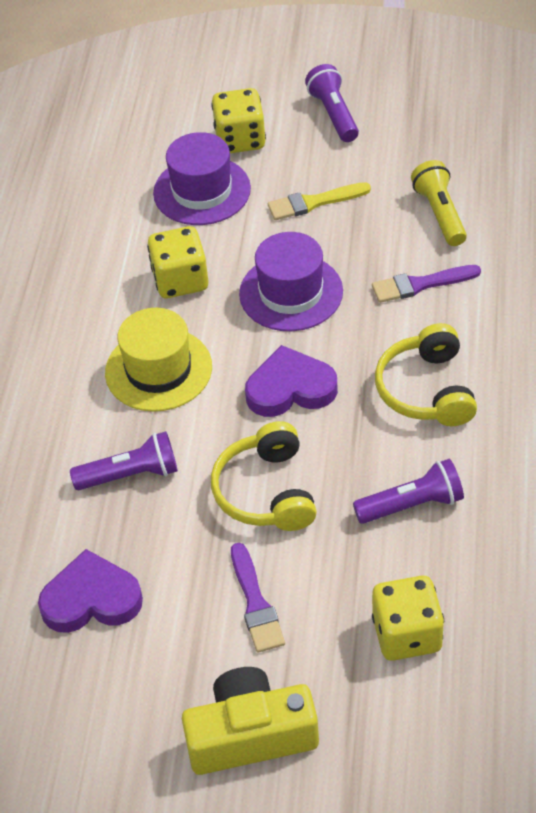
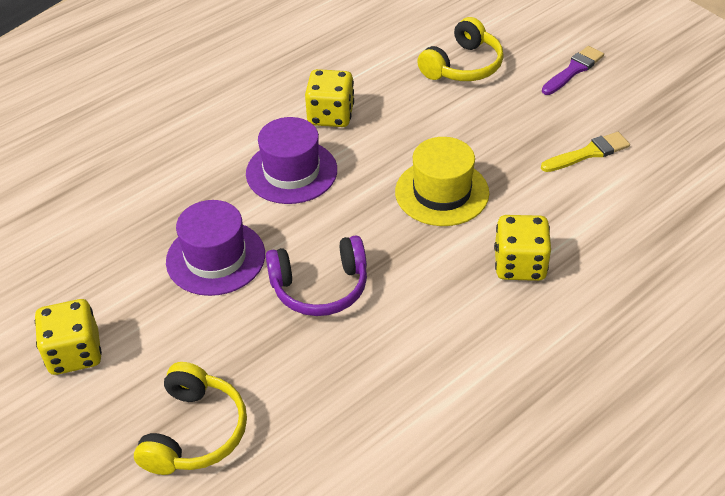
purple brush: [231,543,285,653] [372,265,481,303] = 2 -> [542,46,604,95] = 1
purple flashlight: [70,431,178,490] [305,64,359,142] [353,459,464,524] = 3 -> none = 0
purple headphones: none = 0 -> [266,235,367,316] = 1
purple heart: [38,549,143,633] [245,345,338,417] = 2 -> none = 0
yellow camera: [182,667,319,775] = 1 -> none = 0
yellow flashlight: [411,160,467,246] = 1 -> none = 0

